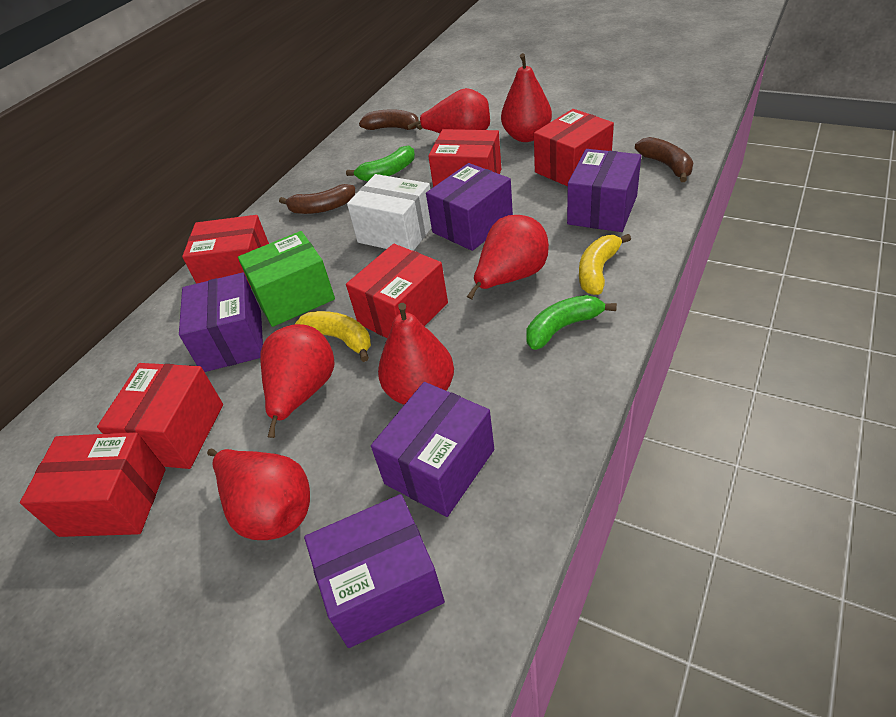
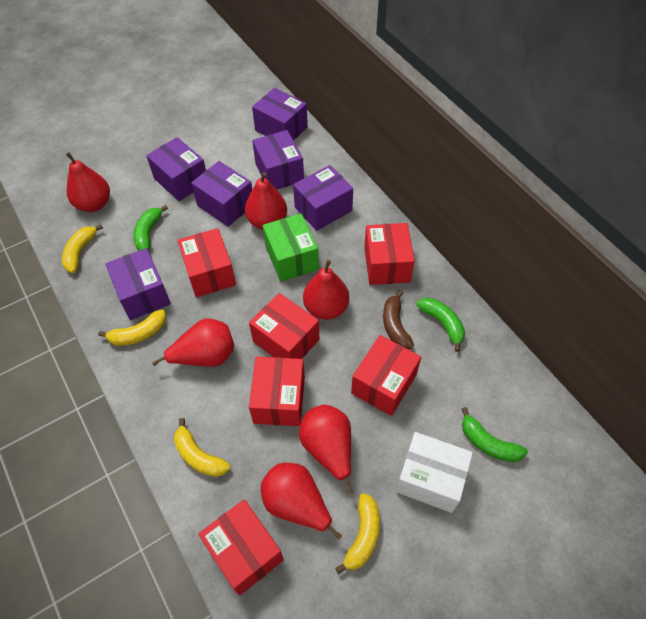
brown banana: [279,184,355,214] [359,109,422,130] [635,137,694,182] = 3 -> [383,290,414,349] = 1
green banana: [346,145,415,181] [526,295,617,350] = 2 -> [133,205,168,251] [416,297,465,352] [462,407,528,462] = 3
purple box: [179,273,263,372] [304,494,445,648] [371,382,494,517] [426,163,513,251] [567,149,641,232] = 5 -> [105,248,171,320] [146,137,206,201] [191,161,252,227] [252,88,308,141] [252,130,304,190] [293,165,353,231] = 6
yellow banana: [295,311,371,362] [579,234,631,295] = 2 -> [62,224,103,273] [98,310,166,346] [174,418,230,477] [335,493,380,574] = 4

